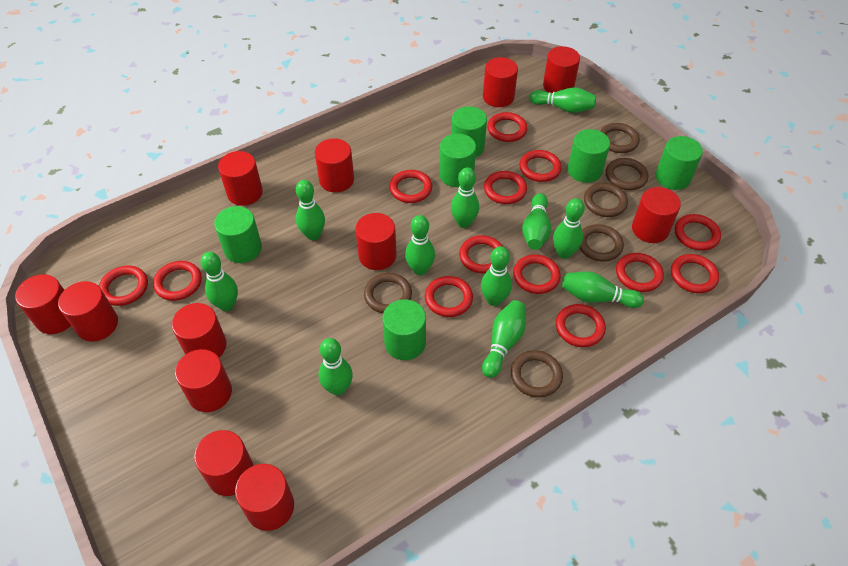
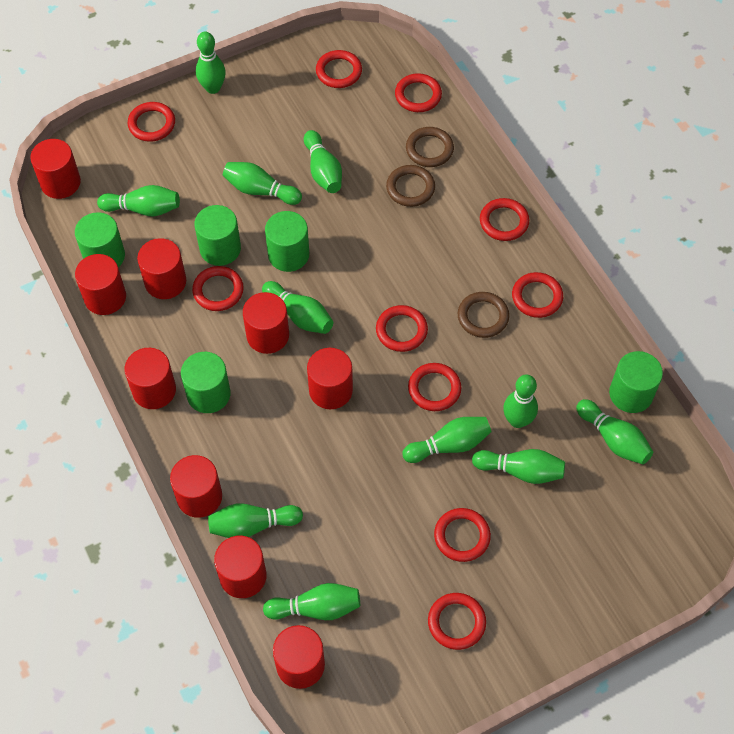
brown ring: [364,273,412,313] [511,350,563,398] [579,224,624,262] [584,183,628,217] [600,123,640,153] [606,158,649,190] = 6 -> [386,165,435,207] [406,127,454,167] [458,292,509,338] = 3
green cylinder: [214,206,262,263] [382,299,426,360] [439,133,476,187] [451,106,487,158] [568,129,610,183] [656,136,703,190] = 6 -> [75,212,125,267] [181,352,231,413] [194,205,241,266] [265,211,309,272] [609,351,663,413] = 5
red cylinder: [15,274,71,334] [58,281,118,342] [172,303,226,357] [175,349,232,412] [194,430,254,496] [218,151,263,206] [235,464,294,531] [315,139,354,192] [356,213,397,270] [483,57,518,107] [543,46,580,93] [632,187,681,243] = 12 -> [30,139,81,199] [75,254,126,315] [124,348,176,409] [137,238,186,299] [170,455,222,518] [214,536,267,598] [243,292,289,354] [273,625,325,689] [307,348,353,409] = 9
red ring: [99,266,148,306] [153,261,202,301] [389,170,432,203] [425,276,473,317] [459,235,503,273] [484,171,527,204] [487,112,528,142] [513,254,561,294] [519,150,562,182] [556,304,606,347] [616,253,664,292] [671,254,719,293] [675,214,721,251] = 13 -> [128,102,175,142] [192,266,244,311] [316,50,362,88] [376,305,428,352] [395,73,442,112] [408,363,461,411] [428,593,486,650] [434,508,491,562] [480,198,529,241] [512,272,563,318] = 10

